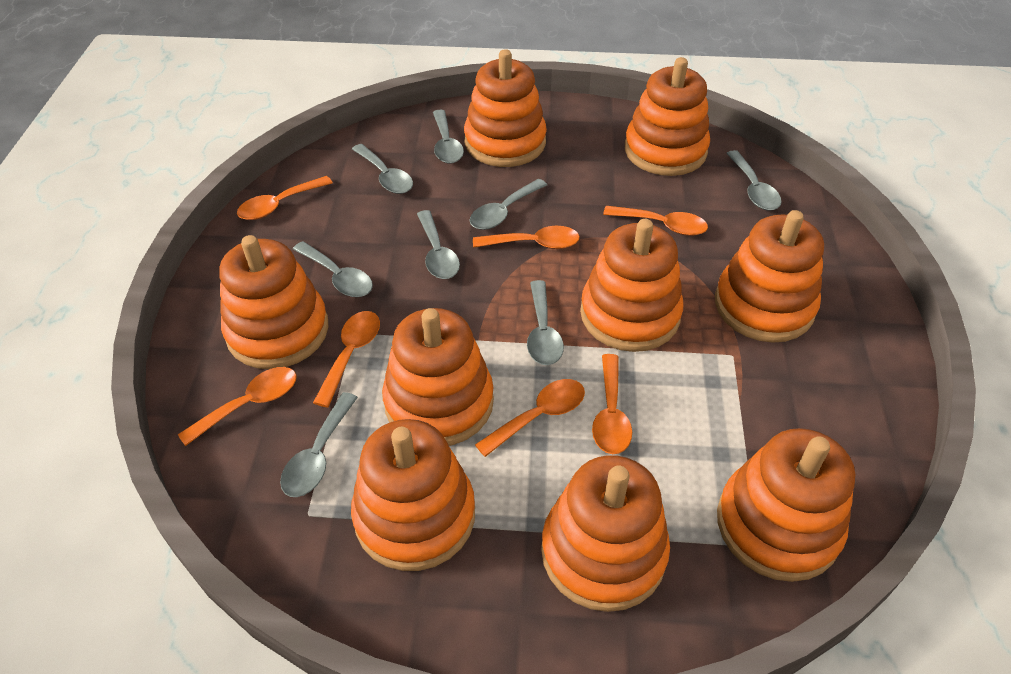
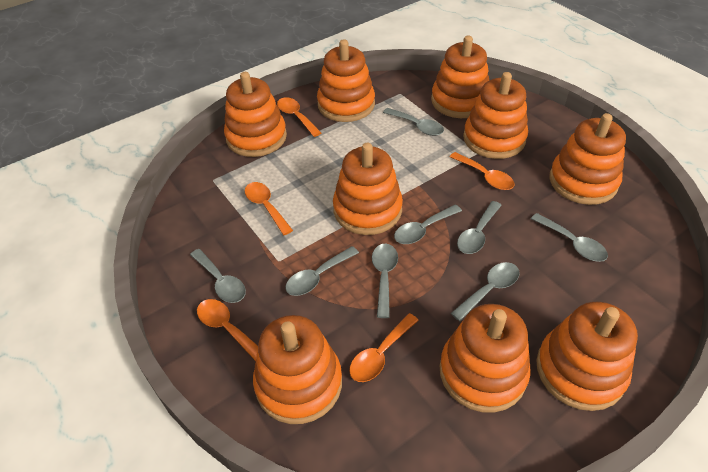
orange spoon: [178,367,297,446] [237,176,333,220] [313,311,380,408] [473,226,580,249] [475,379,585,457] [592,354,632,454] [603,206,708,236] = 7 -> [197,299,258,361] [245,182,293,235] [277,97,321,137] [349,313,419,382] [449,152,514,190] = 5

